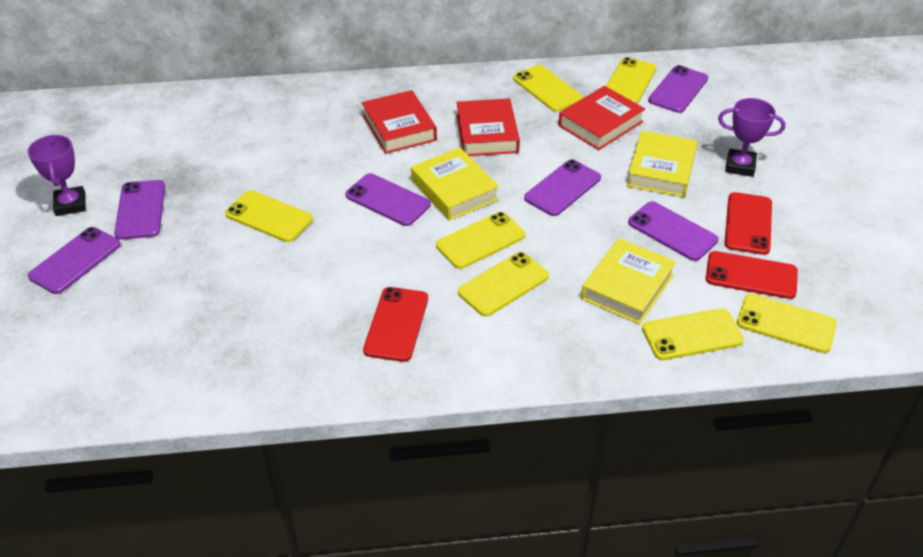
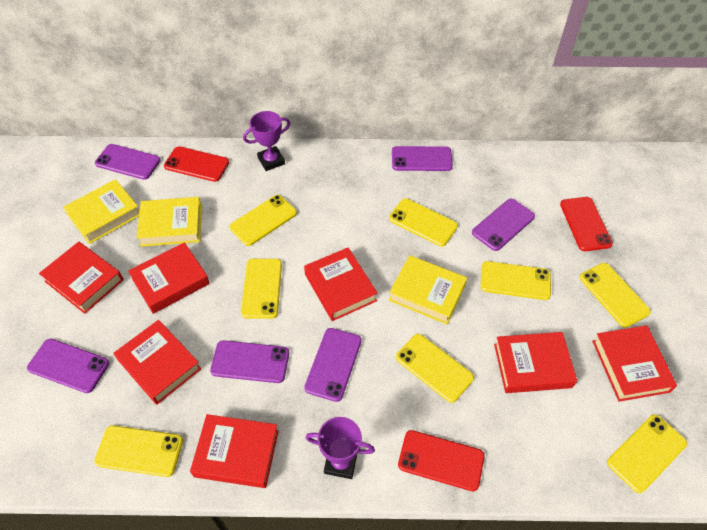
red book: [362,90,437,154] [456,98,520,156] [558,86,645,150] = 3 -> [39,242,123,314] [114,320,201,405] [128,242,210,314] [190,414,279,488] [304,247,377,321] [494,332,577,393] [592,325,677,402] = 7
yellow phone: [225,190,313,242] [436,212,525,269] [458,252,549,317] [513,65,583,112] [606,57,657,104] [642,308,744,360] [737,294,837,353] = 7 -> [94,425,183,477] [229,195,297,246] [241,259,282,319] [389,198,458,247] [396,334,474,403] [481,261,551,300] [580,263,651,328] [607,414,687,493] = 8

